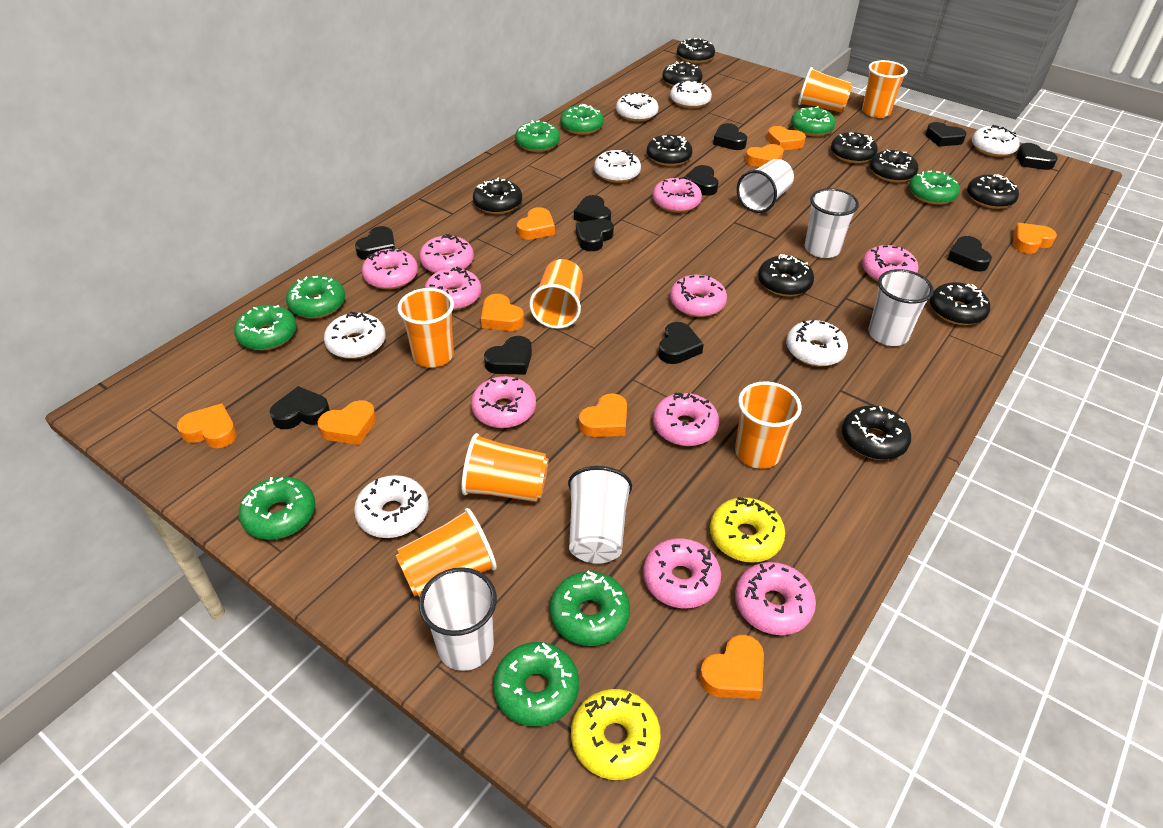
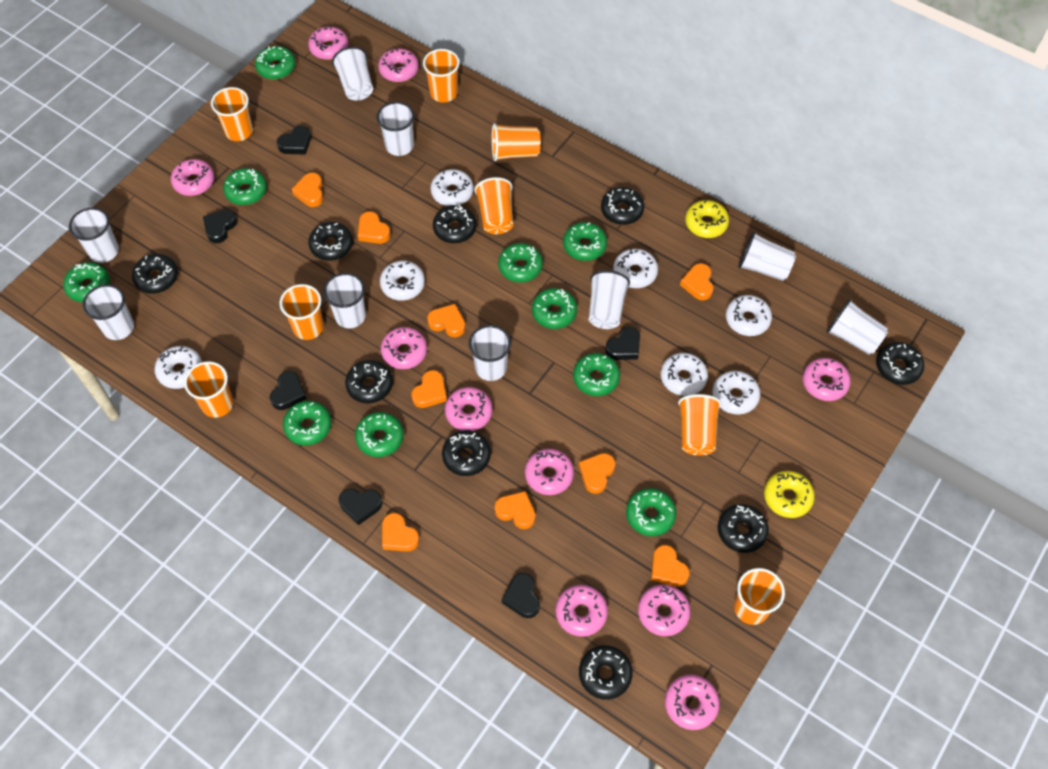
black donut: [473,178,522,214] [647,135,693,166] [662,61,703,87] [677,38,715,63] [758,254,814,296] [831,132,878,163] [842,406,912,460] [870,149,918,182] [930,282,990,325] [967,174,1019,209] = 10 -> [132,254,178,294] [308,222,353,261] [345,360,393,403] [433,205,477,243] [442,430,491,476] [579,645,633,700] [601,187,644,225] [718,504,769,553] [876,342,924,385] = 9
black heart: [270,386,330,429] [355,226,395,260] [484,336,532,375] [574,195,611,222] [576,219,614,251] [658,322,704,364] [683,165,718,196] [713,123,747,150] [925,122,967,147] [947,236,992,271] [1017,143,1058,170] = 11 -> [203,209,237,243] [270,371,307,410] [277,125,311,154] [339,489,382,525] [502,573,540,618] [605,326,640,360] = 6
green donut: [234,305,297,350] [239,476,316,540] [286,275,345,318] [493,642,579,726] [515,120,560,152] [550,571,630,646] [560,104,604,135] [791,106,835,136] [909,171,960,205] = 9 -> [63,262,110,302] [223,168,267,205] [255,46,296,80] [283,401,332,446] [355,412,404,457] [498,243,543,283] [532,288,577,329] [563,222,607,261] [573,353,620,396] [626,488,677,536] = 10
orange cup: [395,508,497,598] [398,288,454,368] [461,433,549,502] [529,259,583,329] [735,382,802,469] [798,67,853,112] [862,60,908,118] = 7 -> [184,361,234,418] [211,87,253,141] [280,284,324,340] [423,49,460,103] [475,177,513,234] [492,123,541,161] [678,394,721,456] [734,568,785,625] = 8
white cup: [419,567,497,671] [568,466,632,564] [737,159,794,213] [805,188,859,258] [868,269,934,346] = 5 -> [69,208,119,263] [83,284,134,340] [323,273,366,328] [332,46,373,100] [377,102,414,156] [469,325,511,381] [589,270,630,329] [738,232,796,281] [826,299,888,355] = 9

